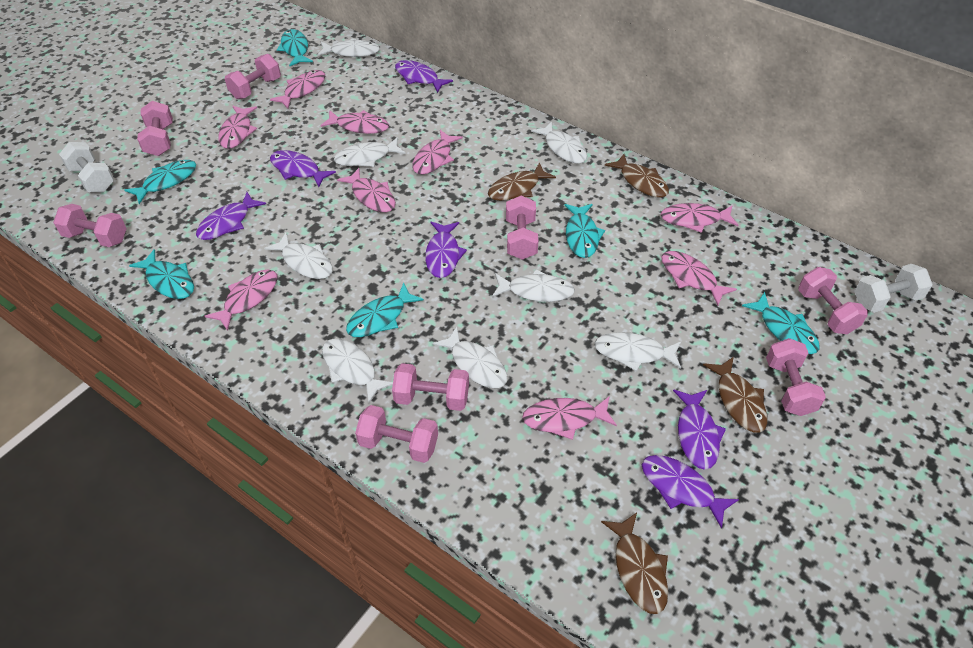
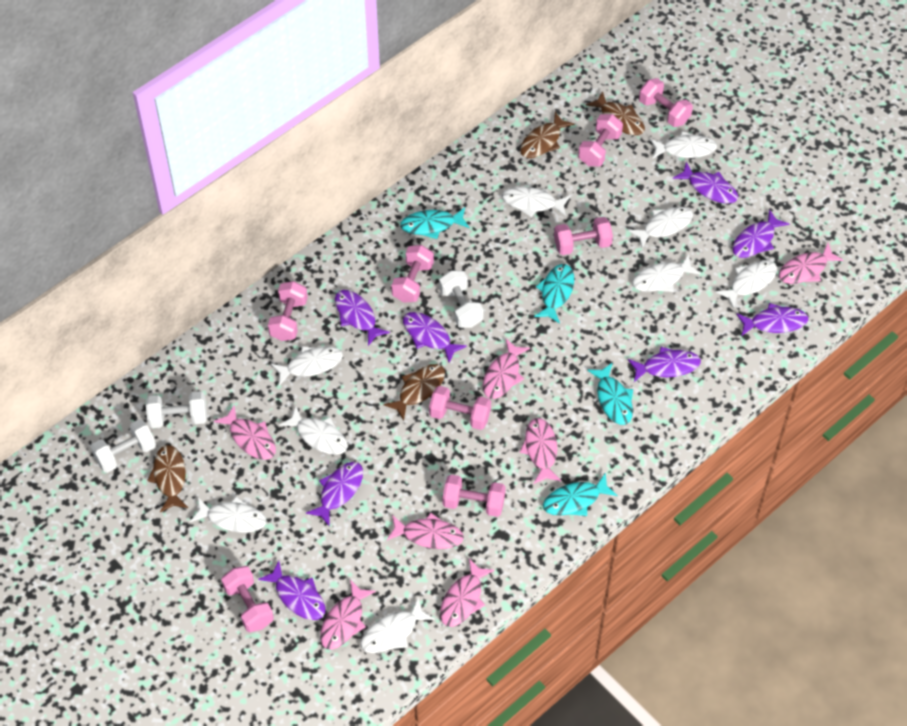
pink fish: [205,270,277,331] [218,106,257,149] [270,70,325,108] [320,110,389,134] [337,168,396,212] [412,130,463,175] [522,396,617,440] [661,203,738,233] [661,251,737,306] = 9 -> [214,405,276,460] [320,579,376,650] [387,513,464,549] [440,558,495,627] [483,339,530,399] [520,418,561,484] [779,243,844,284] = 7
purple fish: [196,192,266,240] [270,150,336,187] [395,60,453,93] [425,222,467,278] [642,455,739,529] [673,390,726,470] = 6 -> [258,561,325,620] [306,462,363,526] [335,290,390,346] [403,312,467,363] [628,347,701,382] [673,162,738,204] [733,209,789,258] [736,303,808,336] = 8
turquoise fish: [125,160,196,204] [129,249,194,299] [277,29,313,66] [346,282,424,337] [564,204,605,258] [742,292,820,354] = 6 -> [400,207,470,239] [534,264,574,323] [543,472,618,516] [587,363,633,425] = 4
white dumbbell: [59,142,114,192] [854,264,932,313] = 2 -> [91,419,156,473] [146,391,207,428] [439,270,484,328] = 3
white fish: [264,233,333,279] [317,38,380,57] [322,339,393,404] [334,137,406,167] [433,326,507,388] [492,270,575,302] [531,121,587,164] [594,332,681,371] = 8 -> [190,496,266,533] [271,346,343,386] [279,406,348,455] [360,598,435,653] [502,186,570,217] [628,207,693,248] [632,254,701,292] [650,131,717,159] [715,260,777,309] = 9

